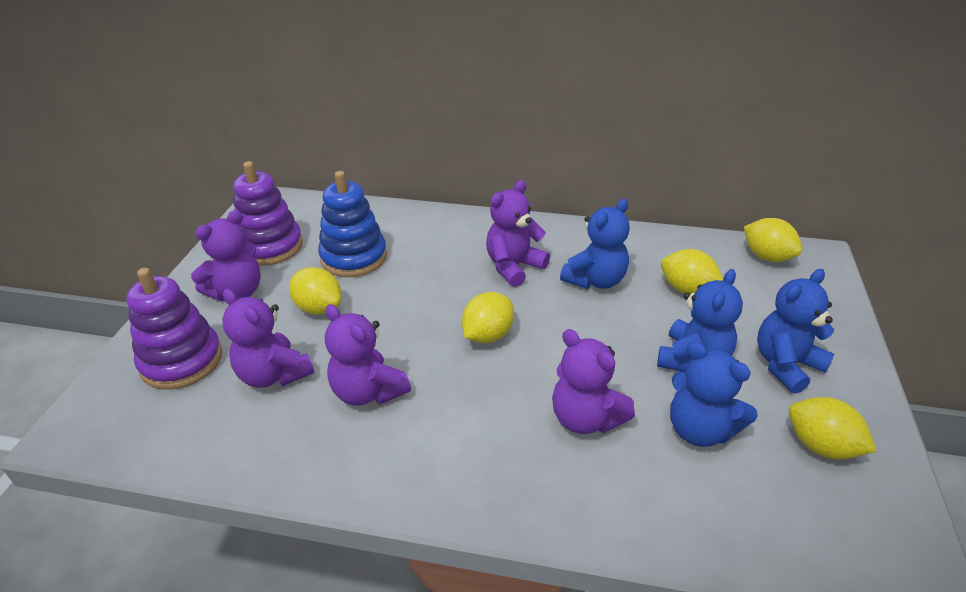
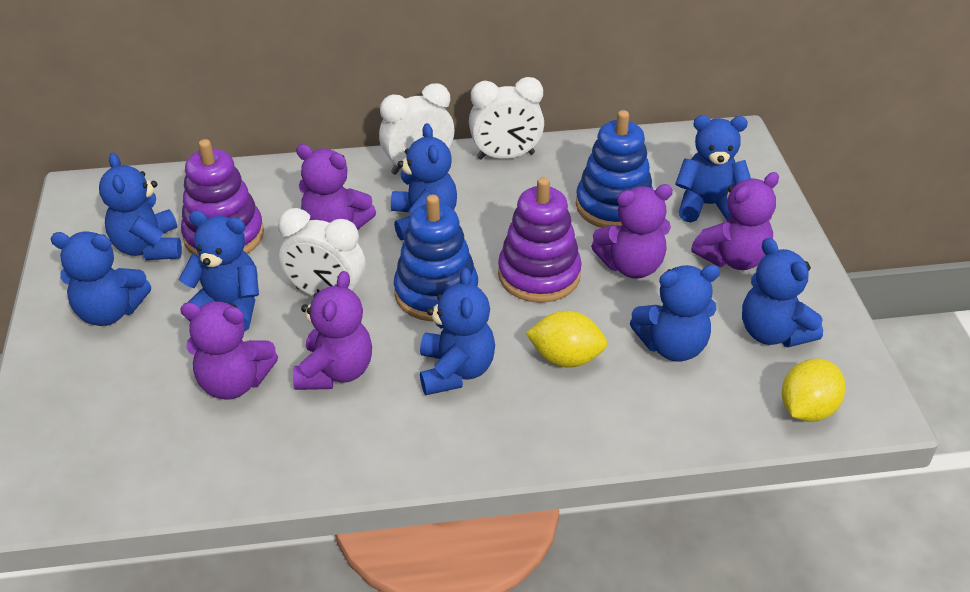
blue stacking toy: [318,171,387,277] = 1 -> [394,195,478,322] [576,110,653,228] = 2
blue teddy bear: [560,199,630,289] [657,269,743,372] [670,342,758,447] [757,269,835,394] = 4 -> [51,231,151,326] [99,153,182,260] [178,211,259,332] [391,123,457,240] [420,268,495,395] [630,265,720,362] [675,115,751,223] [742,238,823,347] = 8
white clock: none = 0 -> [278,208,365,297] [379,83,454,175] [469,77,544,160] = 3
yellow lemon: [289,267,342,315] [462,292,514,343] [661,249,723,294] [744,218,802,262] [789,397,877,460] = 5 -> [526,311,607,368] [782,358,846,422] = 2

